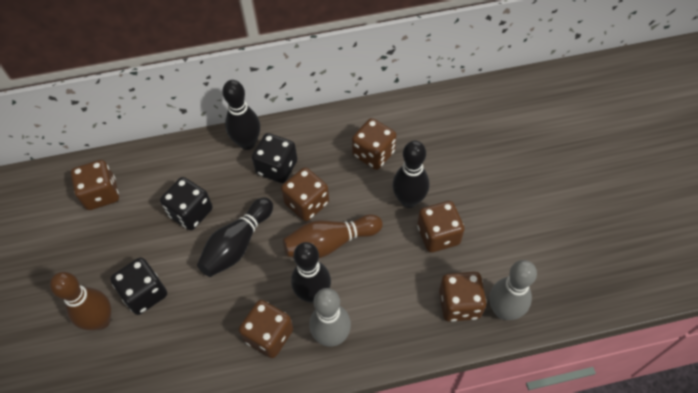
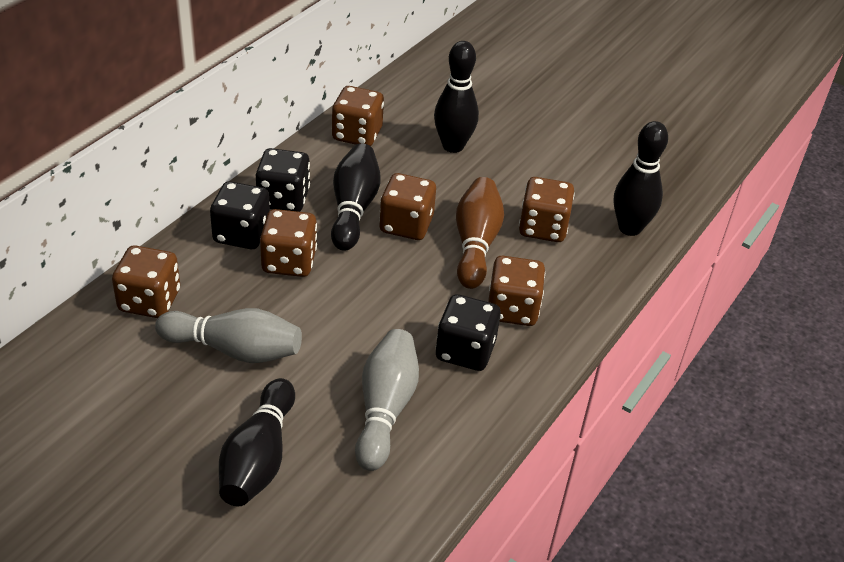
brown bowling pin: [50,272,111,330] [283,214,383,258] = 2 -> [456,177,504,289] = 1

